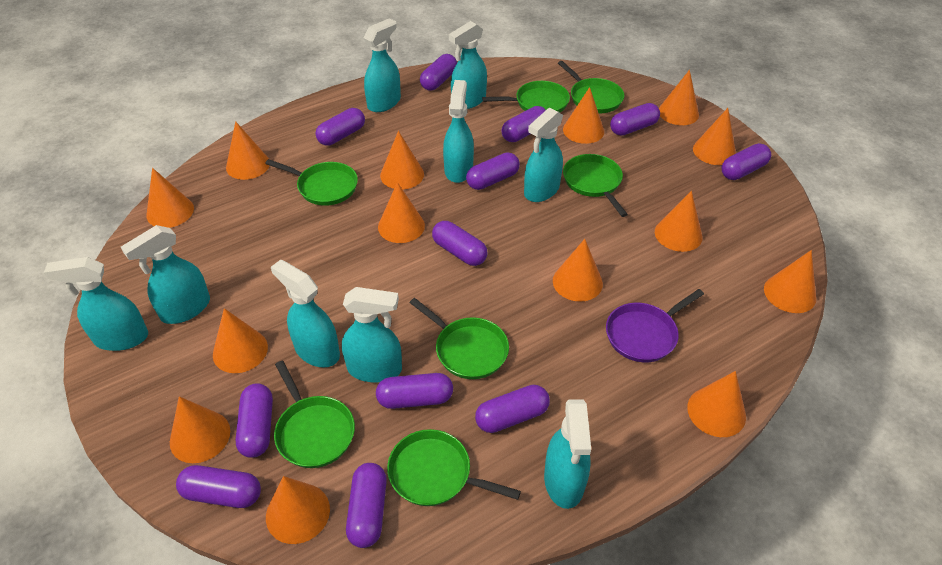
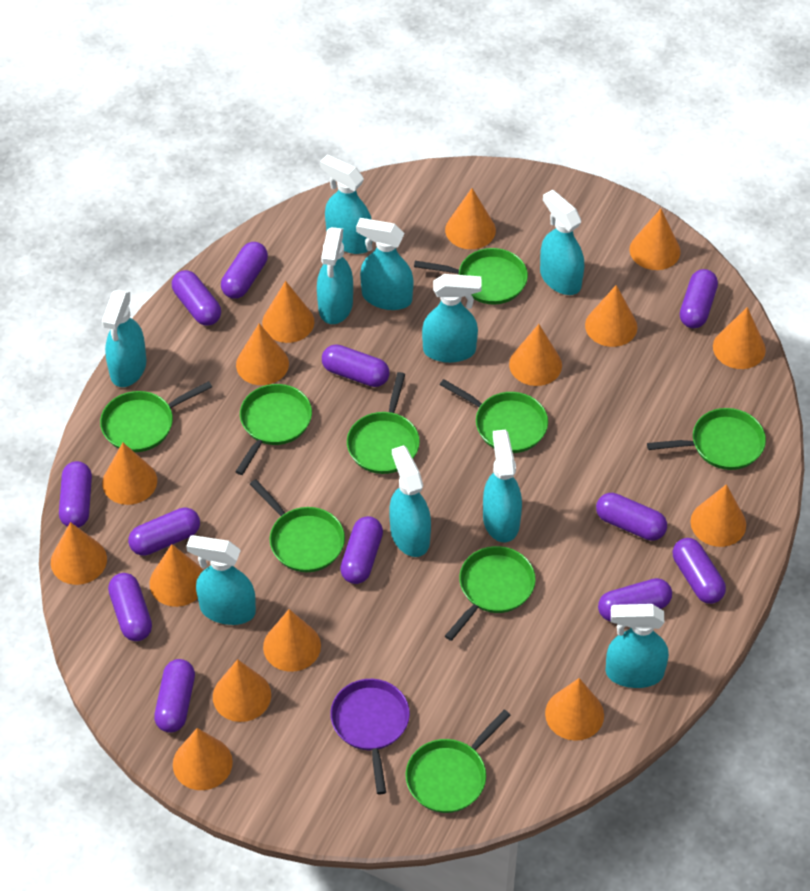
green pan: [265,159,358,206] [274,361,355,468] [387,429,521,506] [410,298,509,379] [482,81,570,113] [558,61,624,113] [563,154,628,217] = 7 -> [100,381,212,452] [235,384,312,475] [250,479,345,572] [347,372,420,474] [405,710,511,813] [414,248,528,304] [440,379,548,453] [445,546,536,641] [647,408,766,470] = 9
orange cone: [147,168,194,228] [170,396,230,463] [213,308,268,373] [226,121,270,180] [266,476,330,544] [378,182,425,243] [380,131,424,189] [553,239,603,302] [563,87,604,144] [655,191,702,252] [659,70,699,125] [687,371,746,437] [693,108,736,165] [764,250,816,313] = 14 -> [51,522,107,585] [102,442,157,505] [149,544,203,607] [173,728,233,790] [213,659,271,722] [236,323,289,385] [262,281,314,343] [263,609,321,672] [445,188,496,249] [509,324,562,386] [545,678,604,741] [585,285,637,347] [630,209,681,270] [690,484,746,547] [713,307,766,369] = 15
turquoise spray bottle: [44,257,148,351] [121,225,210,324] [271,260,340,368] [342,287,402,382] [364,18,401,112] [443,80,474,183] [449,21,487,109] [524,108,563,202] [544,400,591,509] = 9 -> [102,290,147,387] [186,535,256,625] [317,227,353,324] [320,155,372,254] [356,218,413,310] [389,445,431,557] [422,274,482,363] [483,430,522,542] [540,190,585,295] [606,604,669,688] = 10

